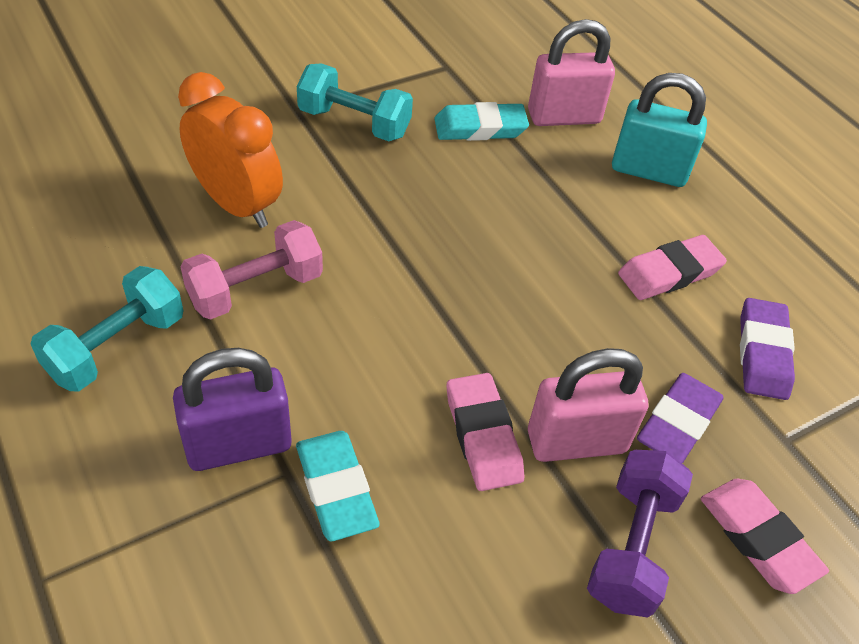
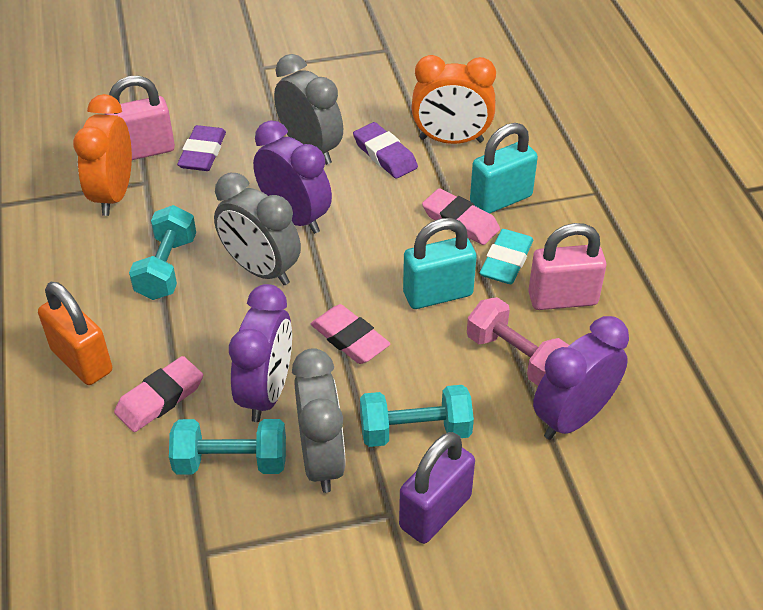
grey clock: none = 0 -> [214,173,301,285] [274,54,343,165] [292,348,346,493] = 3
orange clock: [178,72,283,228] = 1 -> [73,94,132,216] [412,55,496,144] = 2
orange padlock: none = 0 -> [38,282,112,385] = 1
purple clock: none = 0 -> [229,284,292,422] [253,120,332,234] [533,316,629,440] = 3
purple dumbbell: [587,450,693,618] = 1 -> none = 0
turquoise dumbbell: [31,266,183,392] [297,63,413,141] = 2 -> [129,205,196,300] [169,419,286,474] [360,385,474,447] = 3
turquoise eraser: [296,431,380,541] [434,102,529,141] = 2 -> [480,229,533,284] = 1
turquoise padlock: [612,73,707,187] = 1 -> [403,218,477,309] [470,123,538,213] = 2

